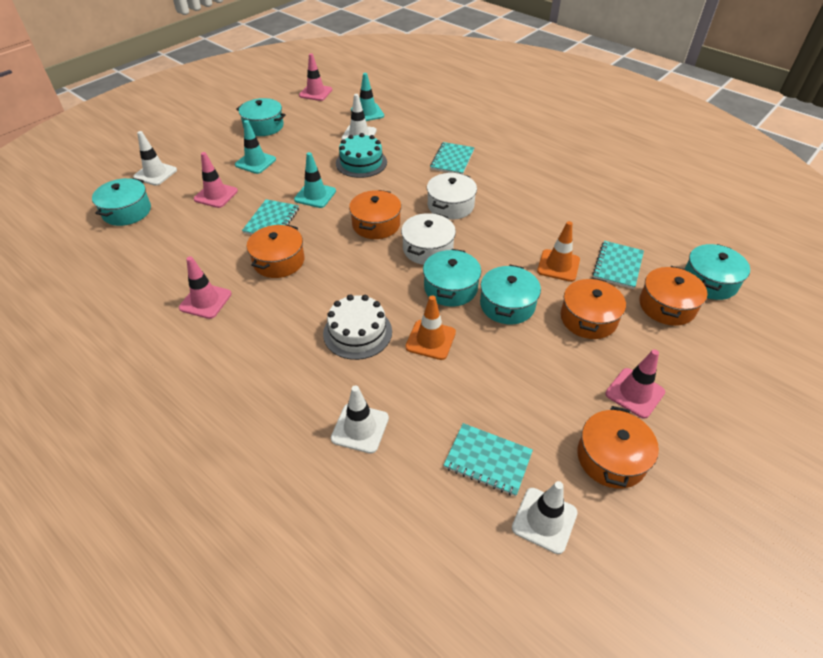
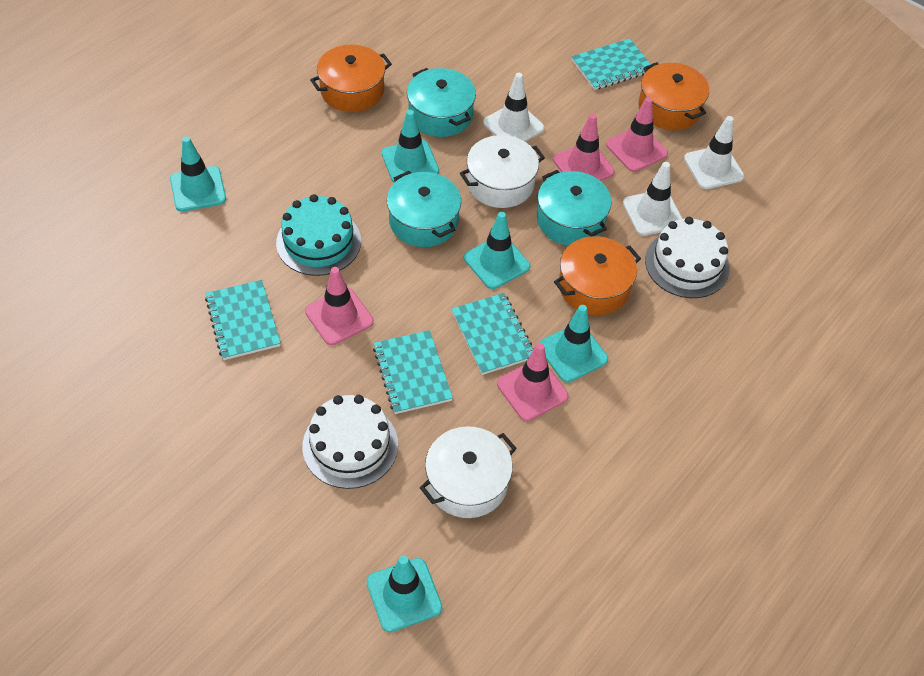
orange pot: [247,224,305,278] [349,190,401,239] [561,277,626,339] [577,406,659,488] [639,266,707,326] = 5 -> [310,45,392,112] [554,236,641,315] [638,62,709,130] = 3
orange traffic cone: [405,295,456,360] [537,221,580,282] = 2 -> none = 0
turquoise pot: [92,178,151,226] [236,98,286,136] [423,249,481,307] [480,265,541,324] [685,244,750,300] = 5 -> [387,171,461,247] [407,68,476,137] [537,170,612,245] = 3
turquoise traffic cone: [235,120,276,174] [294,152,336,208] [351,73,384,121] = 3 -> [170,136,226,212] [366,555,442,632] [382,110,439,183] [464,212,530,289] [539,305,608,383] = 5
white cake: [323,294,392,360] = 1 -> [302,395,398,489] [645,217,730,298] = 2
white traffic cone: [133,131,177,186] [331,385,389,454] [341,94,377,140] [512,481,578,554] = 4 -> [483,73,545,142] [623,162,683,236] [684,116,744,189] = 3

